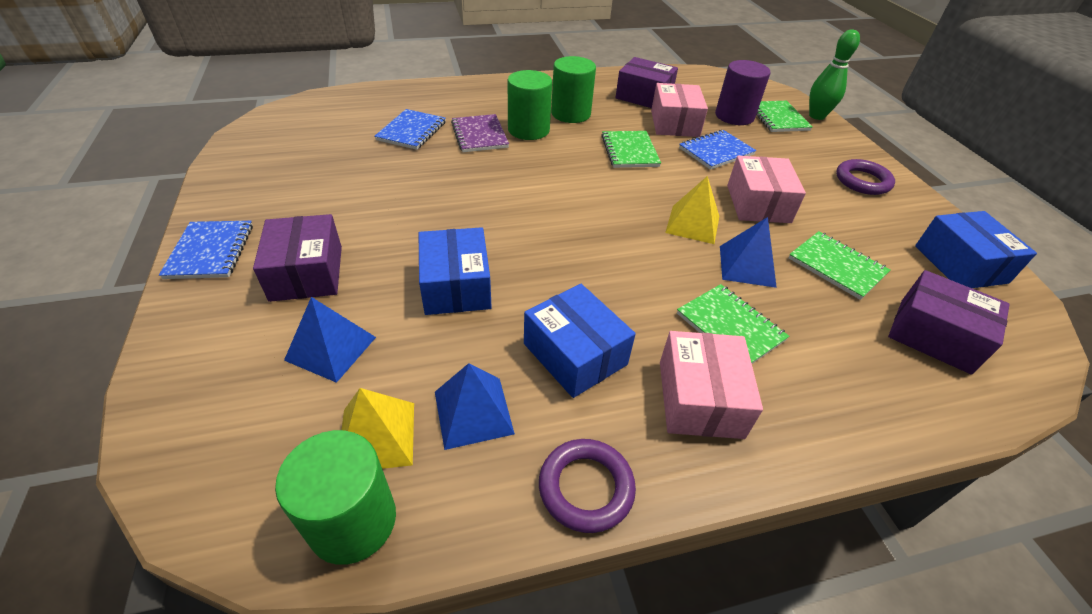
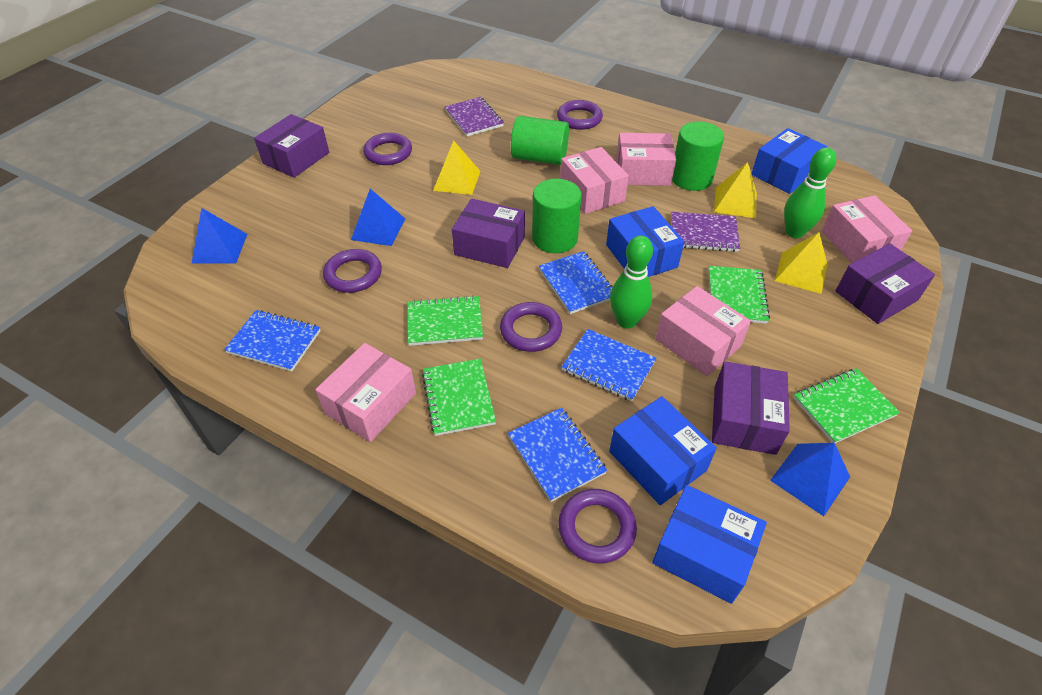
blue box: [419,227,492,315] [524,284,636,398] [915,211,1037,288] = 3 -> [606,206,684,277] [609,396,717,505] [652,485,767,604] [751,128,827,194] = 4
blue notebook: [159,221,253,279] [374,109,446,150] [679,130,757,170] = 3 -> [224,310,321,372] [508,408,607,502] [539,251,613,314] [562,329,656,401] = 4
green bowling pin: [809,30,860,120] = 1 -> [610,236,653,329] [784,147,836,238] = 2
pink box: [651,83,708,137] [660,331,763,439] [727,156,806,223] = 3 -> [315,343,416,442] [560,147,629,214] [616,133,676,186] [655,286,751,376] [822,195,912,264] = 5
purple box: [253,214,342,302] [615,57,678,108] [888,270,1010,375] = 3 -> [254,114,329,178] [452,199,525,268] [712,361,790,455] [836,243,935,324] = 4
purple cylinder: [715,60,770,125] = 1 -> none = 0
purple notebook: [451,114,509,152] = 1 -> [445,97,504,136] [671,212,740,252] = 2
purple ring: [539,439,636,533] [836,159,895,195] = 2 -> [323,249,382,293] [363,133,412,165] [500,302,562,352] [557,100,603,130] [558,489,637,563] = 5
yellow pyramid: [342,388,414,469] [665,176,719,244] = 2 -> [433,140,480,195] [714,162,757,218] [775,232,827,294] = 3

